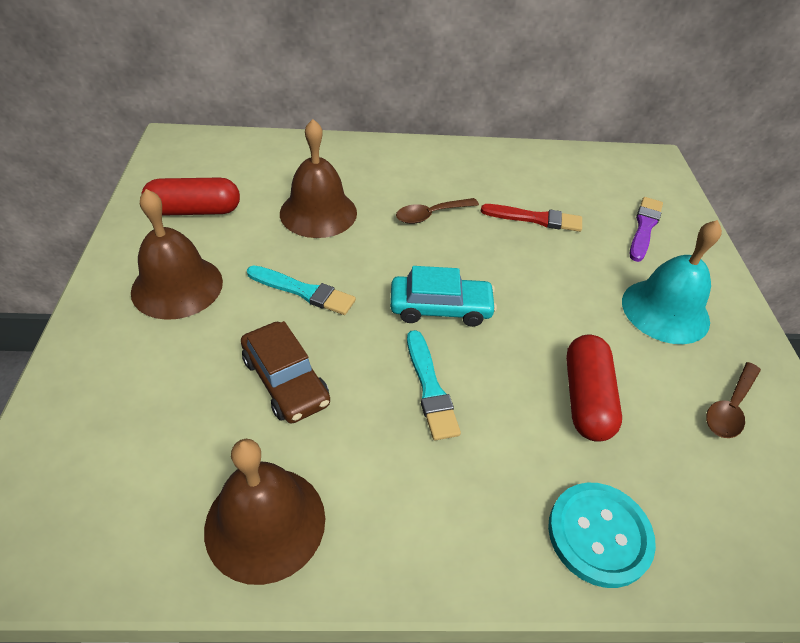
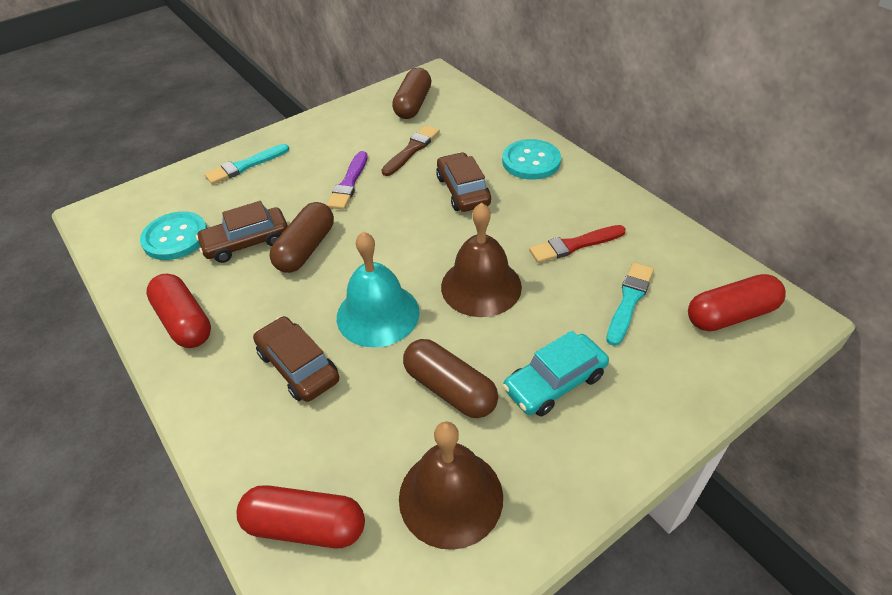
brown bell: [131,189,223,320] [204,439,325,585] [280,119,357,238] = 3 -> [399,421,503,550] [441,203,522,317] = 2
brown brush: none = 0 -> [382,125,440,176] = 1
brown capsule: none = 0 -> [269,202,334,273] [392,68,431,119] [403,339,498,418] = 3
brown car: [241,321,330,424] = 1 -> [196,201,288,263] [253,316,339,402] [436,152,491,212] = 3
brown spoon: [396,198,479,224] [706,362,761,438] = 2 -> none = 0
red capsule: [141,178,240,216] [566,335,622,442] = 2 -> [146,274,211,348] [237,485,365,548] [688,274,786,331] = 3
turquoise button: [548,483,656,588] = 1 -> [140,211,207,260] [502,139,561,180] = 2

